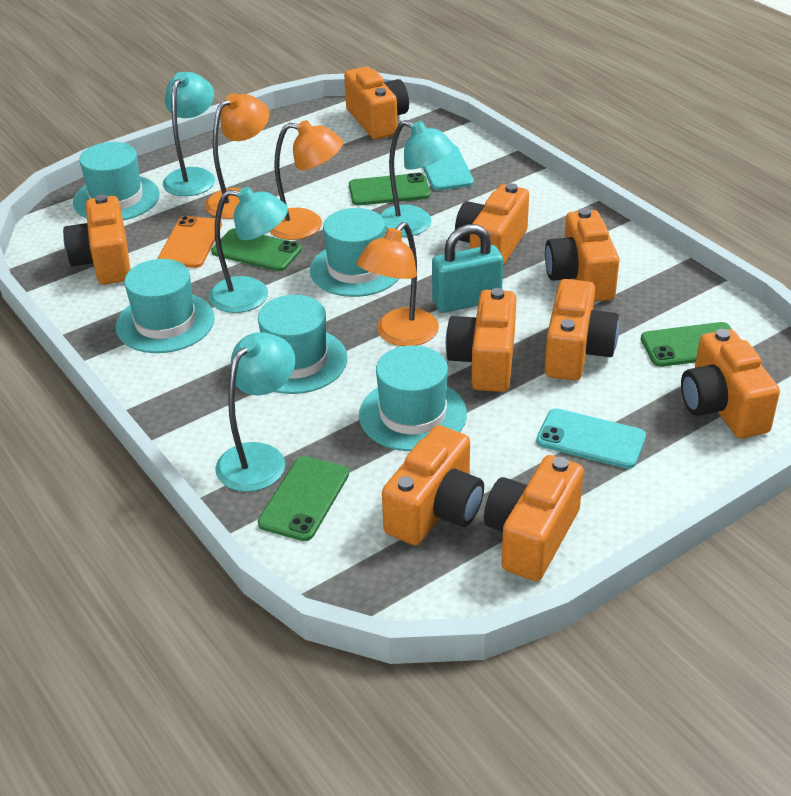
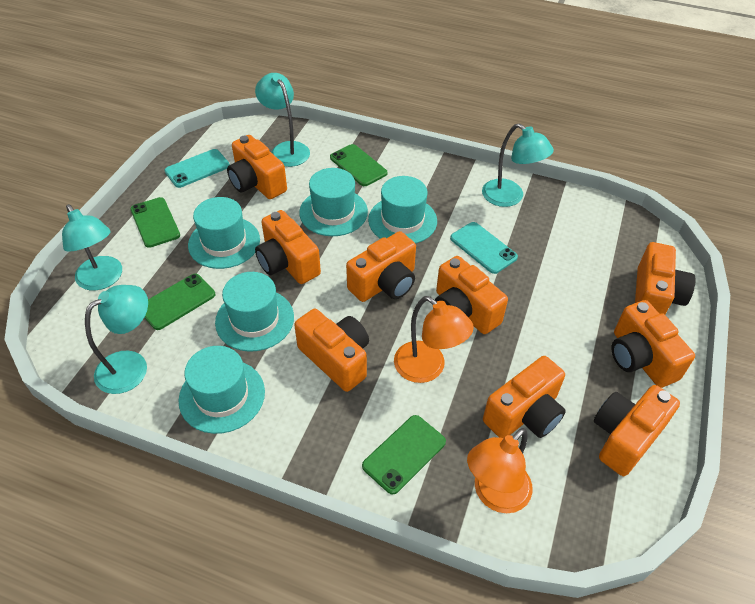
orange lamp: [205,93,269,219] [269,120,343,240] [356,222,439,346] = 3 -> [394,296,474,383] [467,428,532,513] = 2
orange phone: [157,216,222,268] = 1 -> none = 0
turquoise padlock: [432,224,503,313] = 1 -> none = 0

